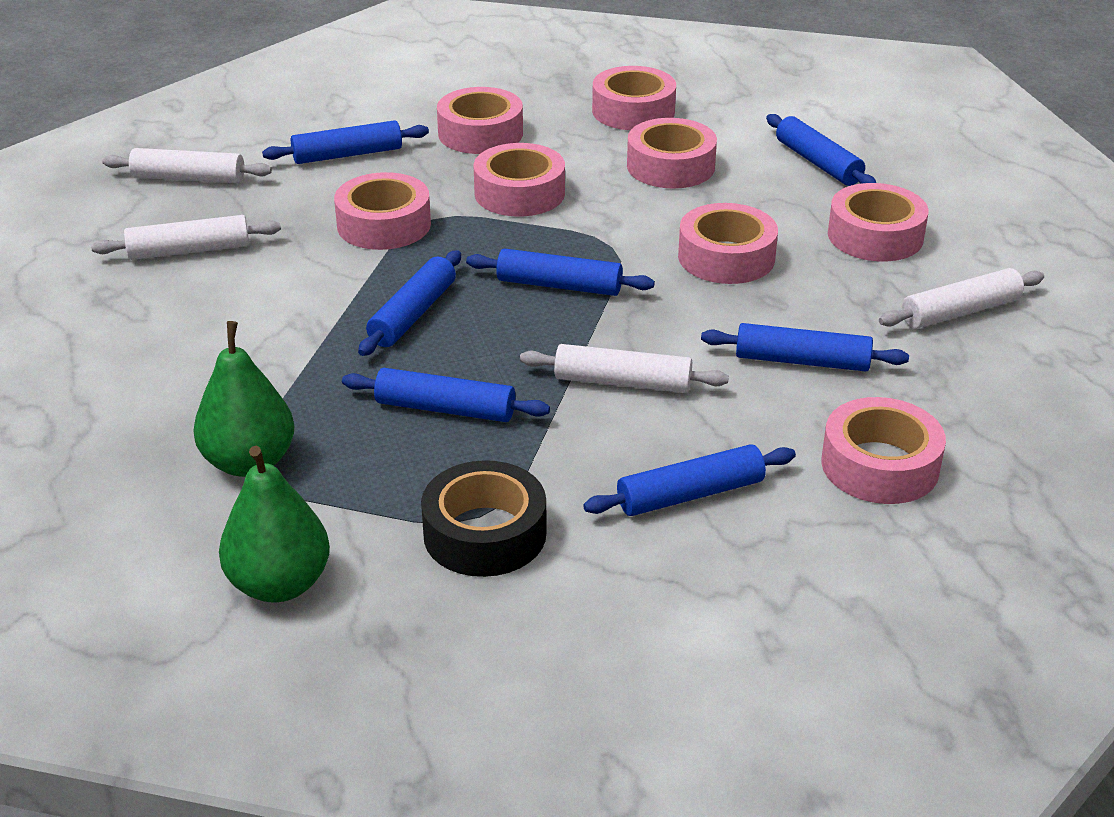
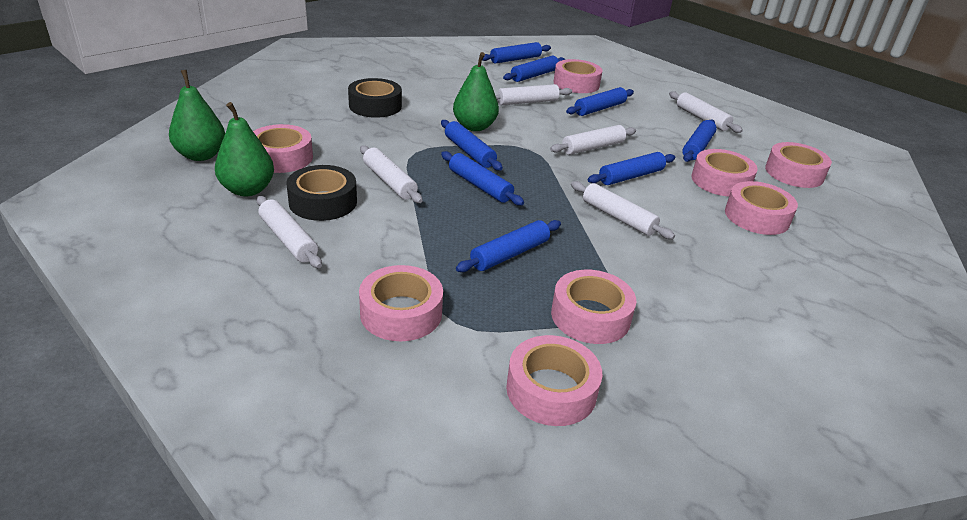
black tape: [421,460,547,577] = 1 -> [286,165,357,221] [348,78,402,118] = 2
blue rolling pin: [262,120,429,164] [342,368,550,422] [358,250,461,356] [466,248,655,296] [583,444,796,516] [701,323,909,372] [766,114,876,186] = 7 -> [441,120,503,171] [441,151,524,206] [456,220,561,272] [482,42,551,64] [503,56,565,82] [566,87,634,116] [588,152,675,185] [682,119,717,162] = 8
green pear: [194,321,294,477] [219,446,330,602] = 2 -> [169,70,225,161] [215,102,274,196] [453,52,499,131] = 3
white rolling pin: [91,215,281,260] [102,148,272,183] [520,344,729,393] [879,268,1044,329] = 4 -> [257,196,322,268] [360,145,423,203] [495,84,572,105] [550,125,636,155] [571,181,675,239] [669,91,743,133] = 6

